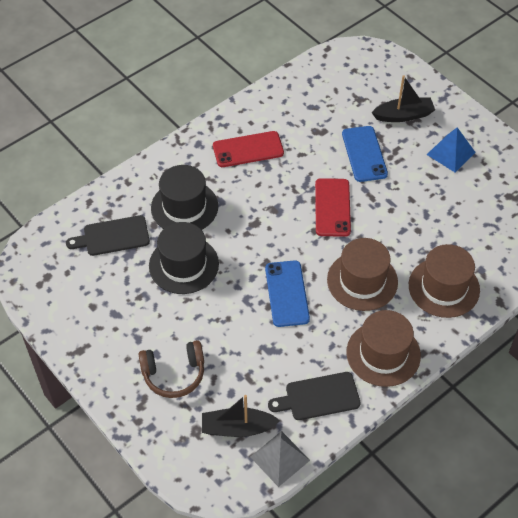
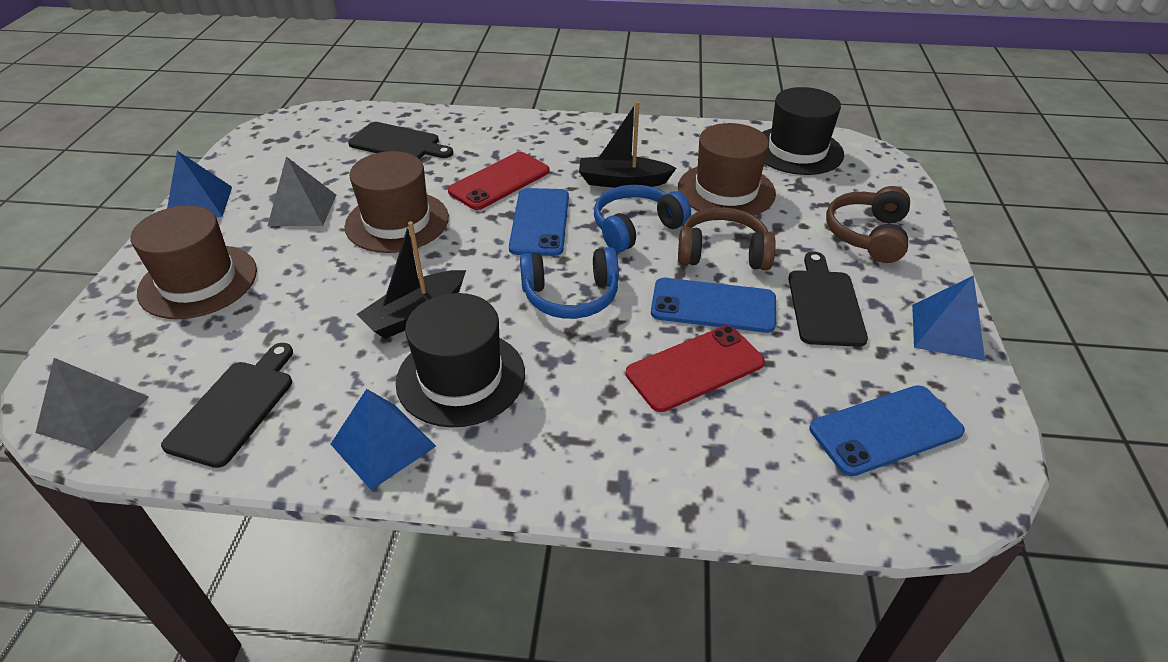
black cutting board: [66,215,150,256] [268,372,361,420] = 2 -> [161,343,293,468] [348,122,453,159] [788,252,868,347] = 3
blue headphones: none = 0 -> [520,247,619,319] [594,185,691,252] = 2
blue phone: [265,260,310,327] [342,126,388,182] = 2 -> [509,188,569,256] [651,278,776,333] [810,385,965,476] = 3
blue pyramid: [426,127,476,172] = 1 -> [167,151,232,217] [331,389,436,490] [912,275,985,361] = 3
brown headphones: [138,340,204,398] = 1 -> [678,207,776,270] [826,186,910,263] = 2
grey pyramid: [250,431,310,487] = 1 -> [35,358,149,451] [268,157,336,226] = 2

